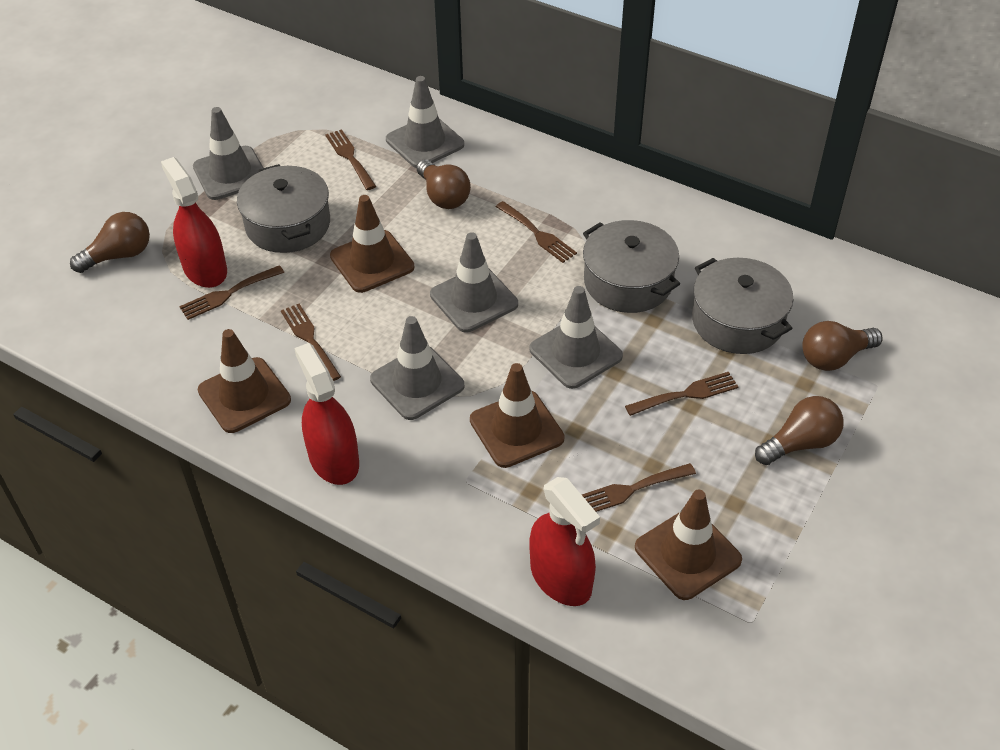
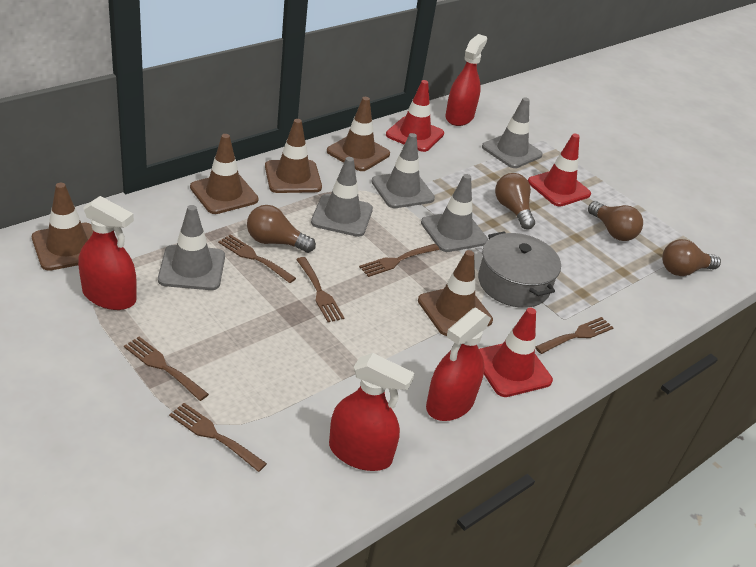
brown traffic cone: [198,329,291,433] [330,195,414,293] [470,363,565,468] [635,490,742,600] = 4 -> [32,183,93,271] [190,134,259,214] [265,119,322,193] [327,97,390,171] [418,250,493,336] = 5
grey pot: [237,164,330,253] [583,220,680,313] [692,258,793,354] = 3 -> [478,231,561,308] = 1
red spray bottle: [161,157,227,288] [294,343,359,485] [529,477,600,606] = 3 -> [78,196,137,310] [329,353,415,471] [426,307,491,421] [445,34,487,126] = 4
red traffic cone: none = 0 -> [386,80,444,152] [479,308,553,397] [528,134,591,207] = 3

